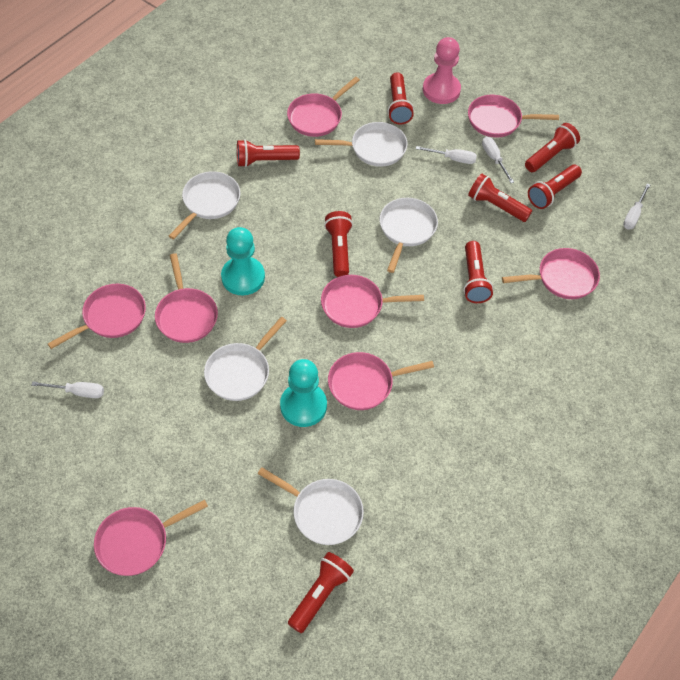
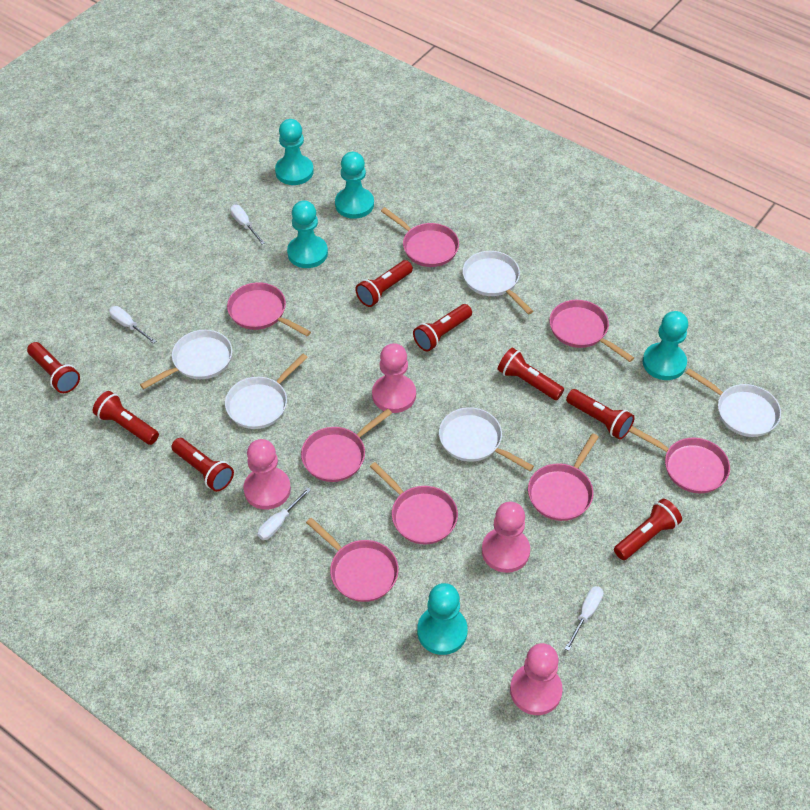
pink pawn: [423,37,461,104] = 1 -> [243,439,291,510] [372,343,416,413] [482,502,530,573] [510,643,563,715] = 4
turquoise pawn: [221,227,265,295] [280,359,327,427] = 2 -> [275,119,314,185] [287,200,328,268] [335,152,374,219] [417,583,468,655] [643,311,688,380] = 5

